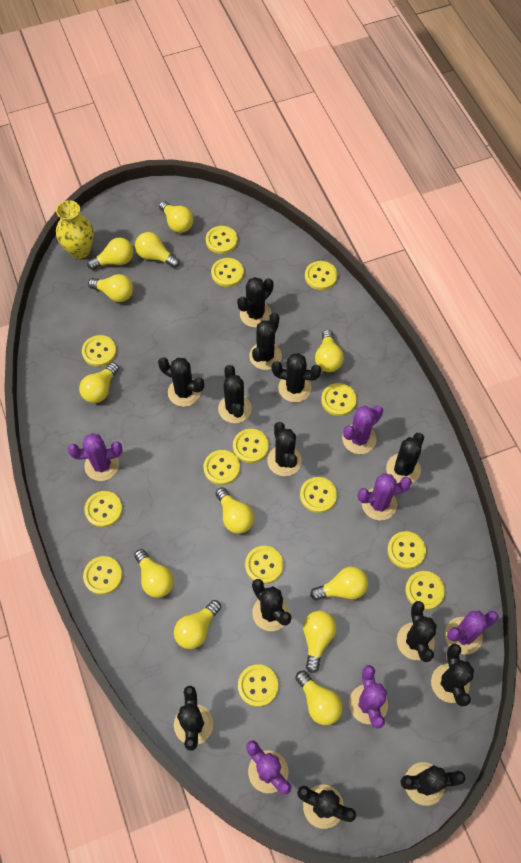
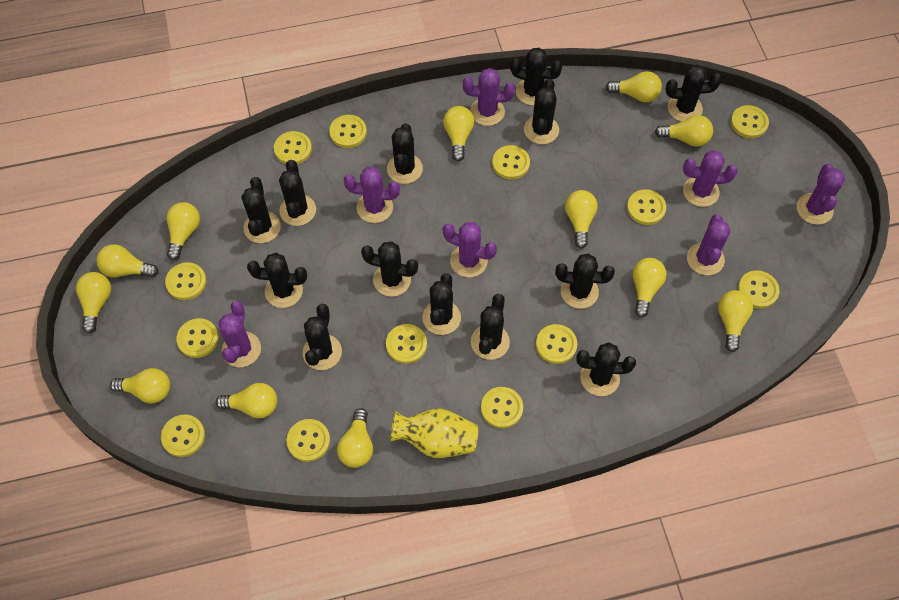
purple cactus: [68,433,123,481] [246,740,292,795] [342,406,383,454] [349,665,388,729] [357,473,412,520] [445,611,498,655] = 6 -> [218,301,261,367] [344,167,400,223] [443,222,497,277] [463,68,515,126] [683,150,738,207] [687,214,731,275] [797,164,845,225] = 7
yellow button: [82,335,116,367] [83,556,122,595] [84,491,122,527] [204,450,240,485] [206,226,238,254] [211,258,244,287] [233,429,269,463] [238,664,278,707] [245,546,283,584] [300,477,337,513] [305,261,338,290] [321,383,357,416] [387,531,426,569] [405,571,445,610] = 14 -> [161,414,205,457] [165,262,206,300] [176,318,219,358] [274,131,312,164] [287,419,330,462] [329,115,367,148] [386,324,427,364] [481,387,523,429] [492,145,530,179] [536,324,577,364] [627,189,666,225] [731,105,769,138] [738,270,780,309] = 13

